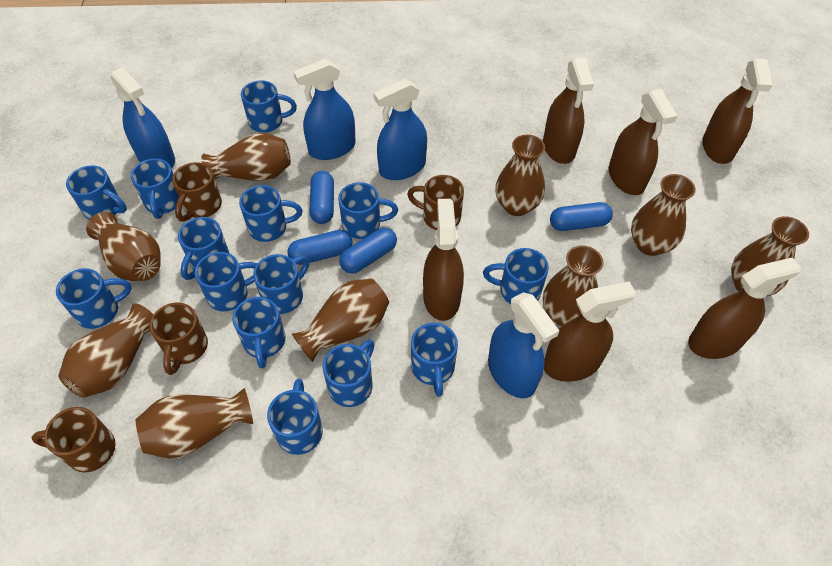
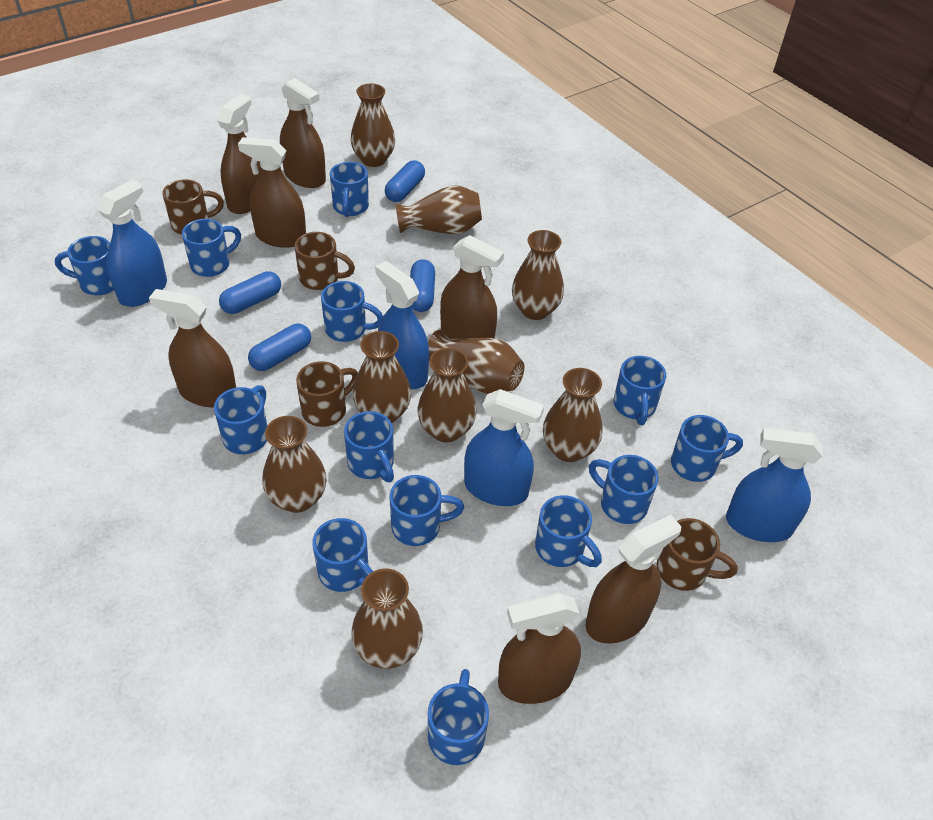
blue mug: [56,268,132,329] [66,165,127,220] [131,159,179,219] [178,217,230,280] [195,252,257,311] [232,297,286,369] [239,185,302,242] [241,80,297,132] [253,254,309,314] [267,378,323,455] [323,339,374,407] [338,182,398,239] [411,323,458,397] [483,248,549,304] = 14 -> [55,236,114,295] [182,219,241,277] [214,385,267,454] [312,518,373,592] [321,281,383,342] [330,162,369,217] [344,411,394,482] [390,475,464,546] [428,669,489,765] [535,495,602,567] [589,455,658,524] [614,356,666,425] [671,415,743,482] = 13
brown spray bottle: [423,199,464,321] [543,58,594,164] [544,282,636,382] [609,89,677,195] [688,257,801,359] [702,59,772,164] = 6 -> [149,289,236,407] [217,94,261,214] [238,137,306,248] [280,78,326,188] [440,235,504,339] [498,593,581,704] [586,515,682,644] = 7

